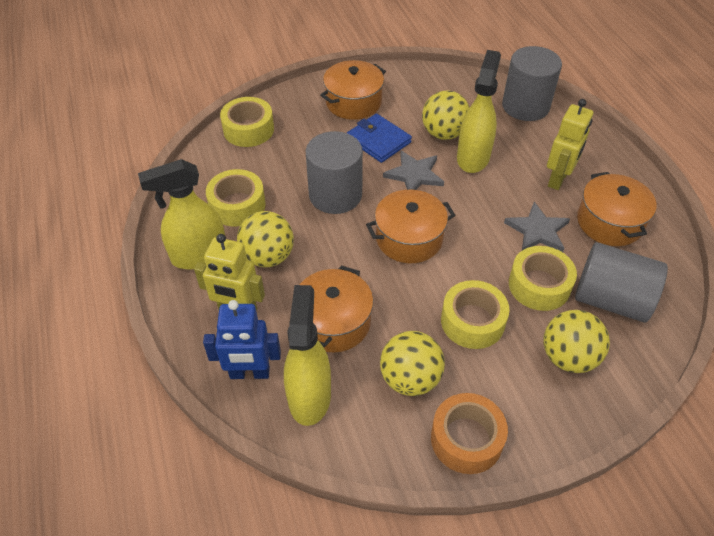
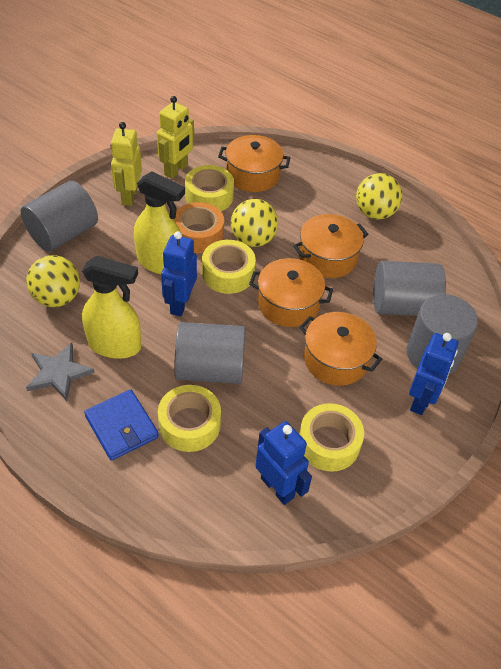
blue robot: [203,300,281,379] = 1 -> [161,231,197,316] [255,421,312,505] [409,333,458,415] = 3
grey cylinder: [306,131,363,214] [502,46,562,121] [575,242,668,323] = 3 -> [21,181,98,251] [174,322,245,384] [373,261,446,316] [406,294,478,374] = 4
grey star: [383,151,444,190] [504,202,570,252] = 2 -> [26,343,95,401] = 1
yellow ball: [237,211,294,267] [380,331,445,396] [422,90,469,140] [543,310,610,373] = 4 -> [26,255,80,307] [231,199,278,247] [356,173,402,219] = 3
yellow spray bottle: [138,159,225,270] [284,285,331,426] [457,50,501,173] = 3 -> [82,256,141,359] [134,171,185,274] = 2

